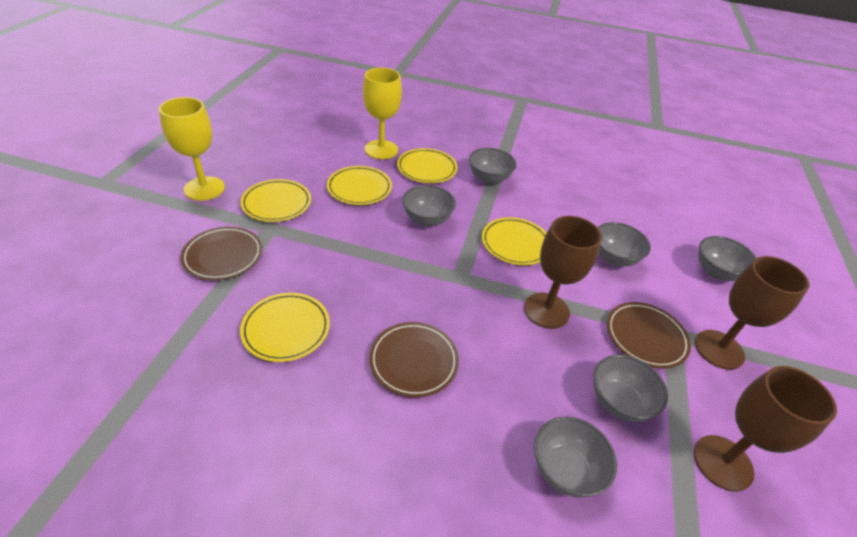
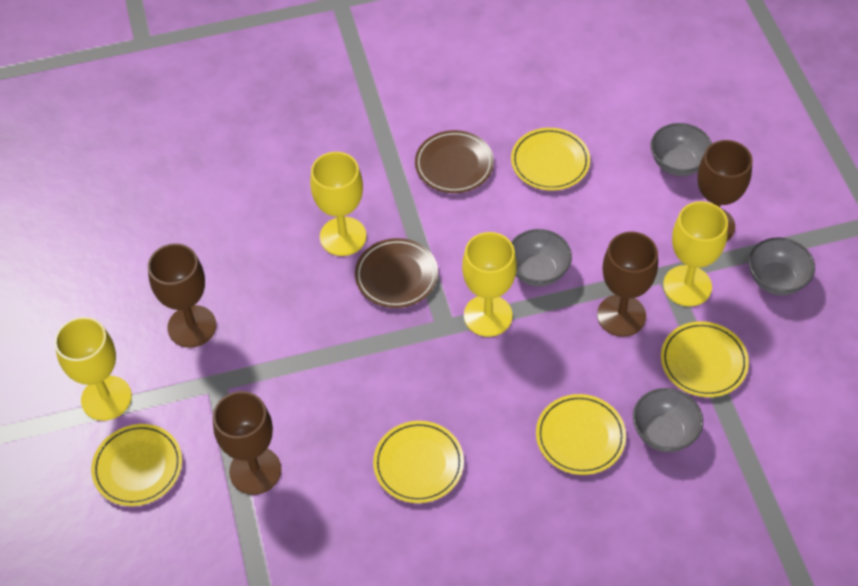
brown goblet: [524,216,602,329] [694,366,837,492] [695,256,809,370] = 3 -> [148,243,216,348] [213,391,281,495] [597,232,658,337] [697,140,753,241] = 4
brown plate: [180,227,262,280] [369,322,459,398] [607,302,691,368] = 3 -> [355,238,438,308] [415,130,494,193] = 2
grey bowl: [402,185,456,226] [469,148,516,184] [534,417,617,497] [593,355,668,421] [597,222,651,266] [698,236,756,281] = 6 -> [511,229,572,286] [633,388,703,452] [651,123,712,176] [749,237,815,295] = 4
yellow goblet: [159,97,225,201] [363,68,402,159] = 2 -> [54,317,132,421] [310,152,367,256] [462,232,517,337] [663,201,728,307] = 4

